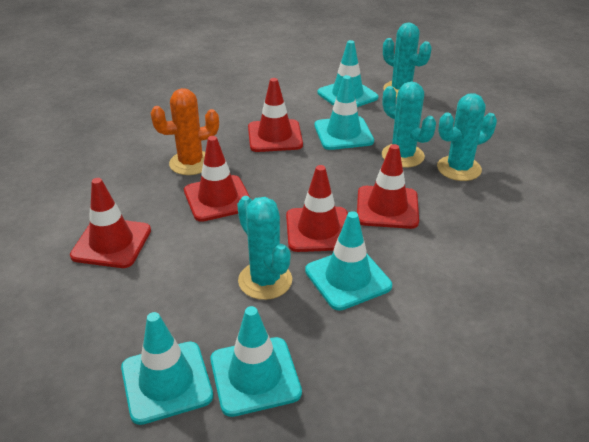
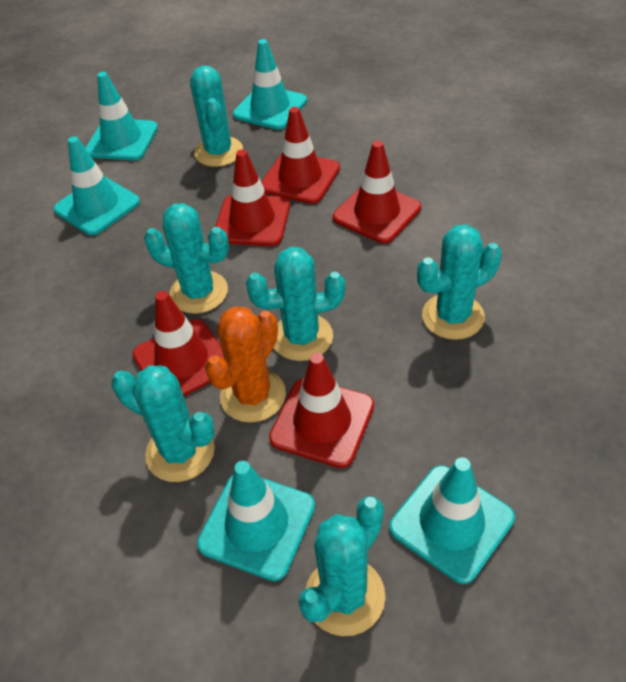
turquoise cactus: [237,196,292,300] [382,82,436,168] [383,22,432,98] [437,93,497,181] = 4 -> [111,365,215,482] [144,203,229,314] [190,66,243,167] [246,247,345,361] [298,497,385,636] [417,224,502,340] = 6

